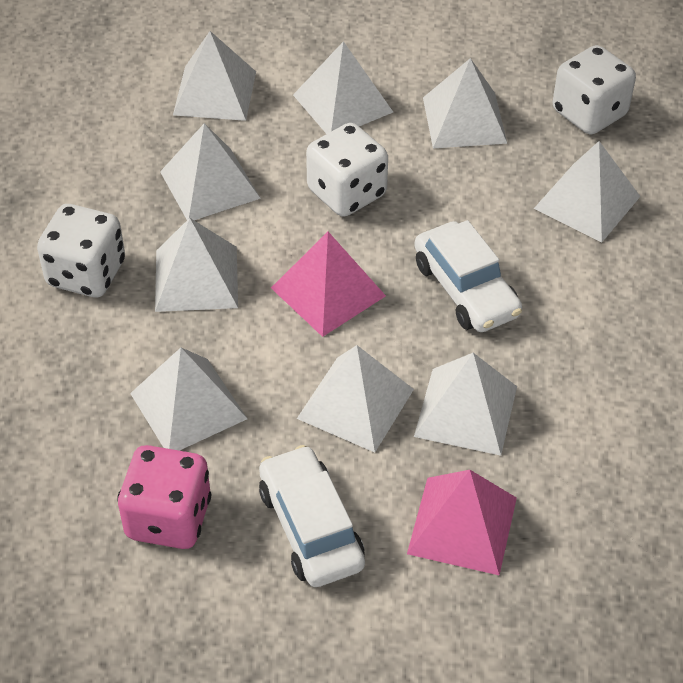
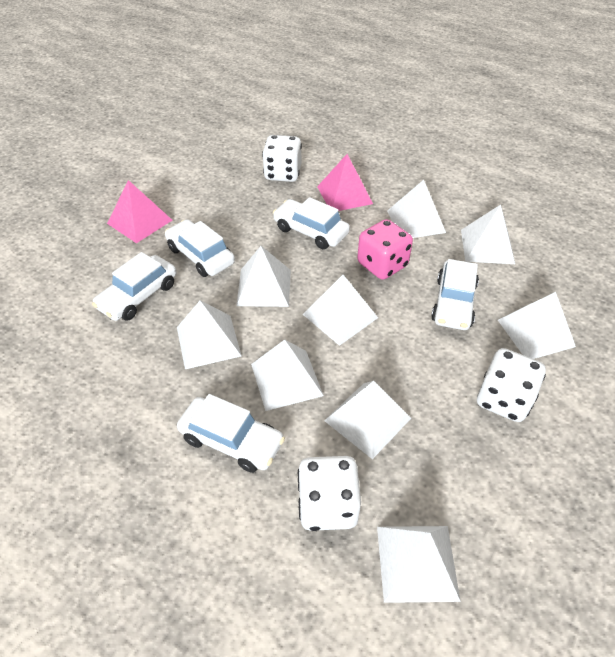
white car: [259,445,365,587] [414,220,522,332] = 2 -> [92,252,177,321] [165,219,235,277] [177,394,285,473] [273,197,350,249] [431,259,479,330] = 5

